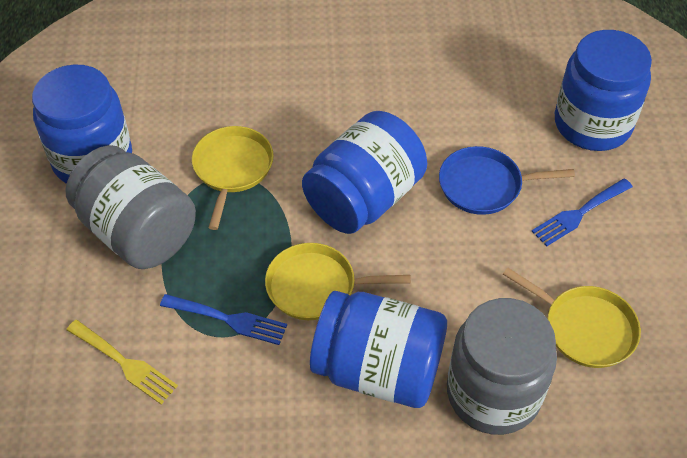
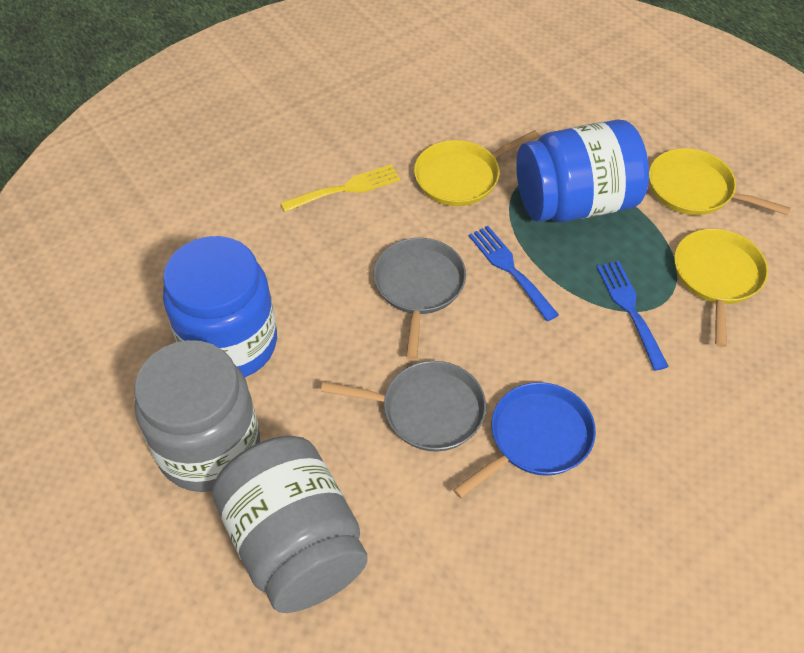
blue jar: [32,64,132,184] [302,111,427,234] [310,291,447,408] [555,30,652,151] = 4 -> [163,236,277,377] [516,119,649,222] = 2
grey pan: none = 0 -> [321,361,486,452] [373,238,466,360] = 2

